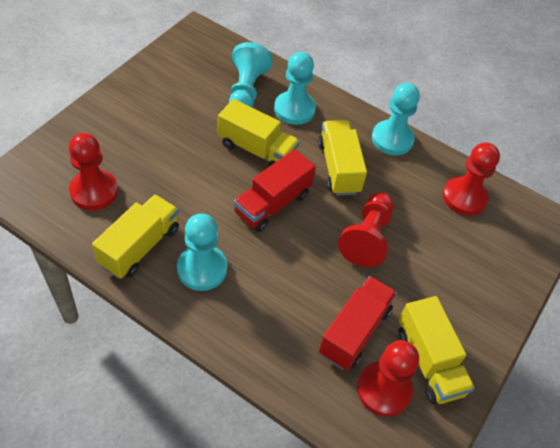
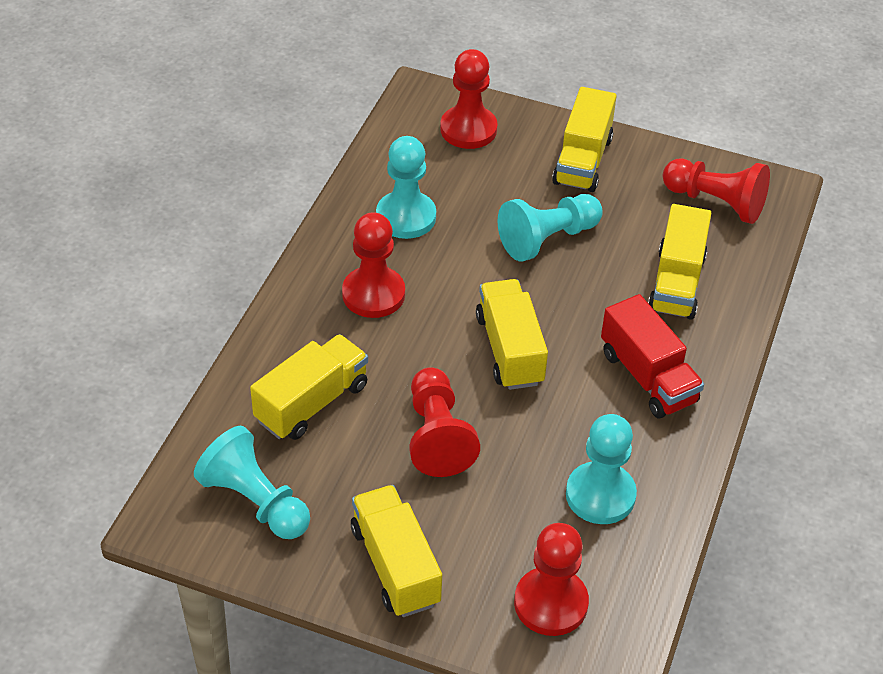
red pawn: [68,133,118,210] [338,192,394,267] [357,340,419,417] [443,142,500,216] = 4 -> [342,212,405,318] [409,367,480,477] [440,49,498,149] [514,523,589,636] [663,158,770,224] = 5
red truck: [234,149,316,232] [319,276,397,371] = 2 -> [601,294,704,419] = 1
yellow truck: [92,194,179,279] [218,99,300,167] [318,120,367,196] [398,296,475,405] = 4 -> [250,334,368,440] [351,485,442,617] [476,279,548,390] [552,87,617,192] [648,204,711,320] = 5

